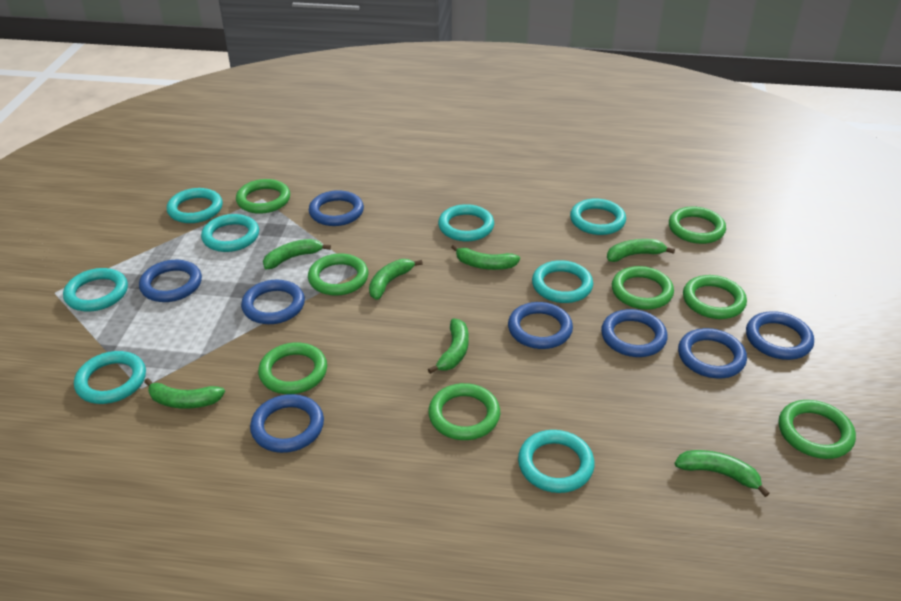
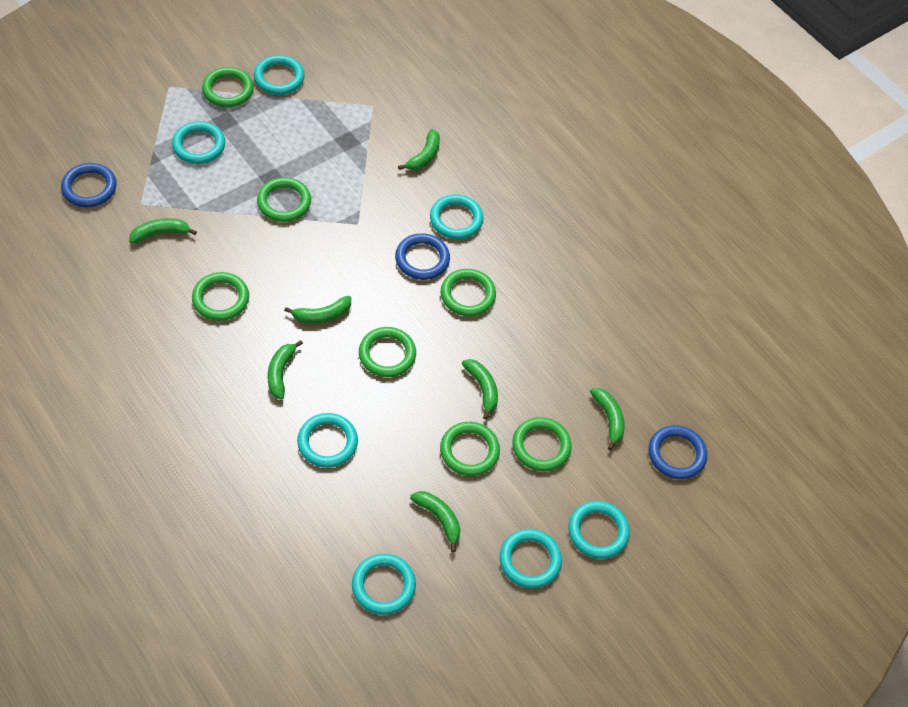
blue ring: [139,260,202,302] [241,280,305,324] [250,394,324,453] [309,190,364,226] [508,302,573,349] [601,309,667,357] [678,328,747,378] [746,311,814,360] = 8 -> [61,163,117,208] [395,233,450,280] [649,425,707,479] = 3
green ring: [236,179,290,214] [258,342,327,394] [308,253,368,296] [428,383,500,440] [612,266,674,310] [669,206,726,244] [683,275,747,319] [779,400,856,459] = 8 -> [192,272,249,321] [202,67,254,107] [257,177,311,222] [359,327,416,377] [440,422,500,476] [441,269,496,317] [512,417,572,471] = 7
turquoise ring: [63,268,128,312] [74,351,146,404] [167,188,223,223] [201,214,259,252] [438,204,494,241] [518,430,595,493] [532,260,593,303] [570,199,626,235] = 8 -> [172,121,225,164] [254,55,305,95] [297,413,358,468] [352,554,416,615] [430,194,483,239] [499,529,562,588] [568,501,630,559] = 7

